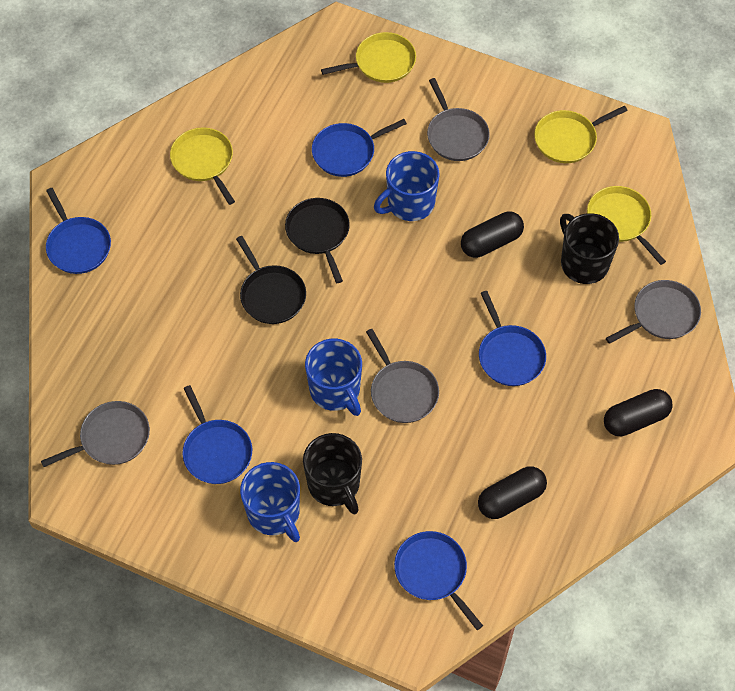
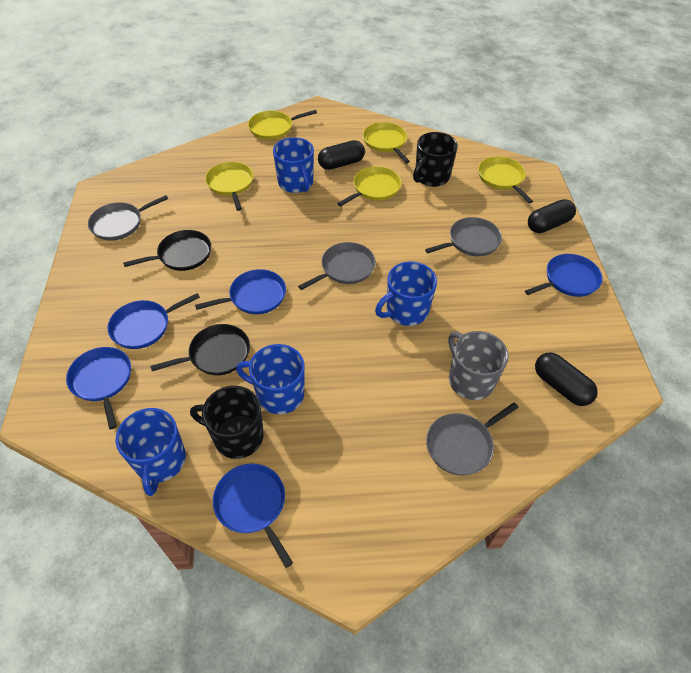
blue mug: [240,462,300,542] [305,339,362,416] [374,151,439,221] = 3 -> [116,408,186,496] [236,344,305,414] [273,137,314,193] [375,262,437,326] = 4
grey mug: none = 0 -> [448,331,509,400] = 1
yellow pan: [170,127,235,205] [321,32,416,83] [534,106,628,163] [587,186,666,265] = 4 -> [205,162,254,211] [248,110,317,140] [337,166,402,206] [363,122,410,163] [478,156,533,203] = 5

